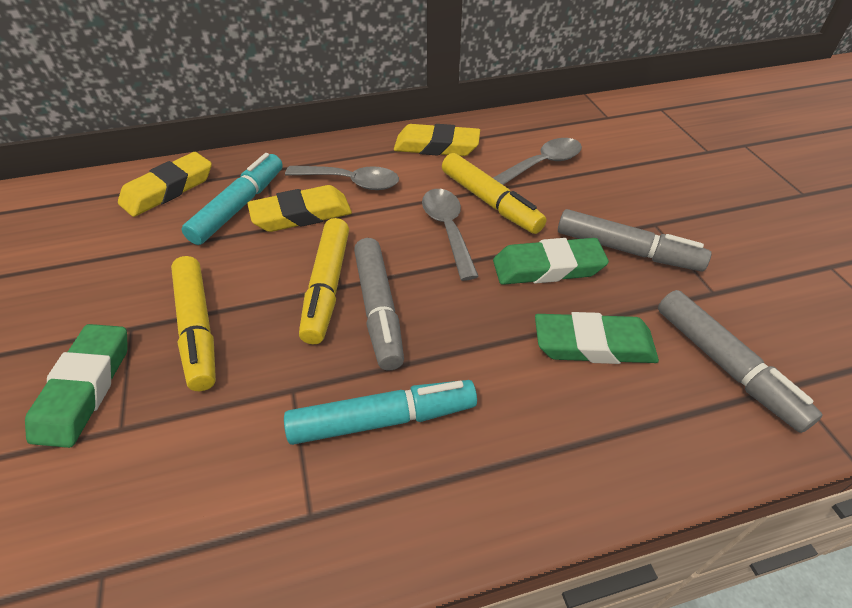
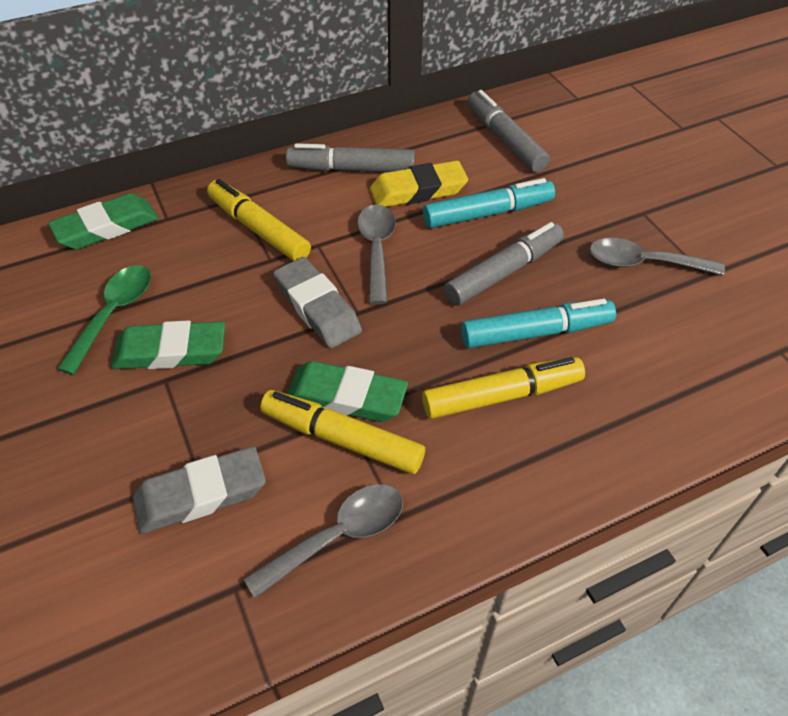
green spoon: none = 0 -> [57,265,151,375] = 1
grey eraser: none = 0 -> [133,446,266,534] [273,257,362,348] = 2
yellow eraser: [118,152,212,217] [247,185,352,232] [394,124,480,156] = 3 -> [370,161,468,207] = 1

